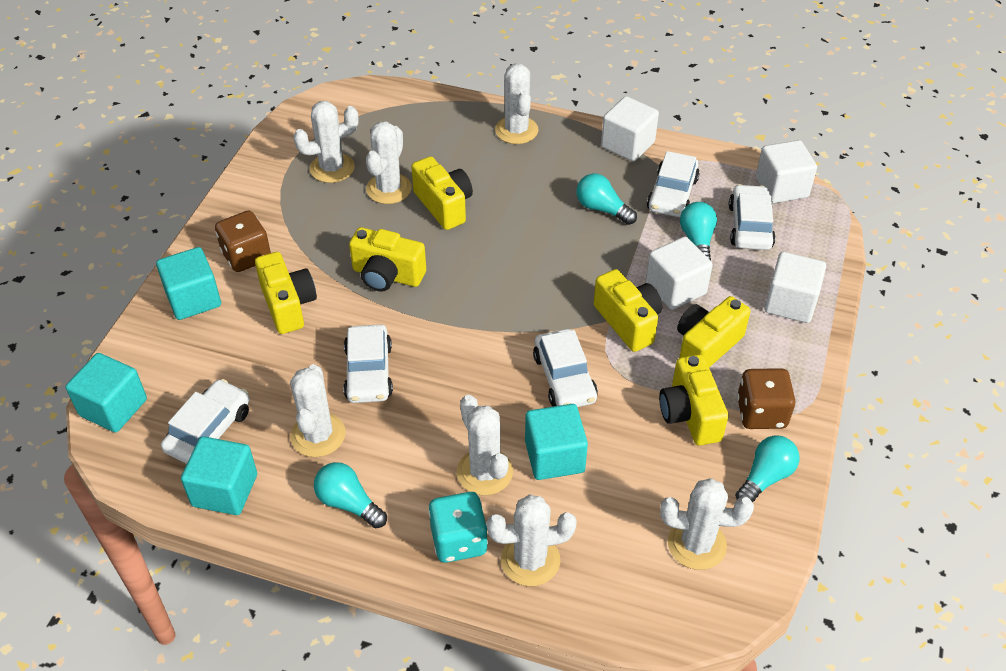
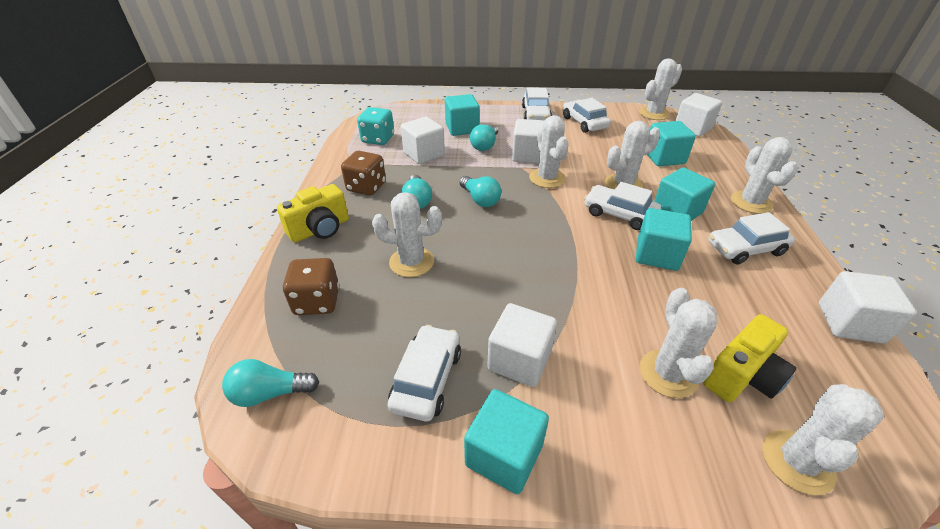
turquoise cube: [66,353,147,432] [156,247,221,320] [181,436,257,515] [525,404,588,480] = 4 -> [445,94,480,136] [464,389,549,494] [636,208,692,271] [647,121,696,166] [654,167,715,221] = 5
white cube: [601,96,659,162] [646,236,713,310] [756,140,817,203] [764,252,826,323] = 4 -> [401,117,445,164] [487,303,557,387] [512,119,545,163] [676,93,722,137] [819,271,916,344] = 5
yellow camera: [255,252,317,334] [349,227,426,291] [411,156,473,230] [594,269,662,352] [659,354,729,446] [677,296,751,367] = 6 -> [277,184,349,242] [703,314,797,403] = 2

